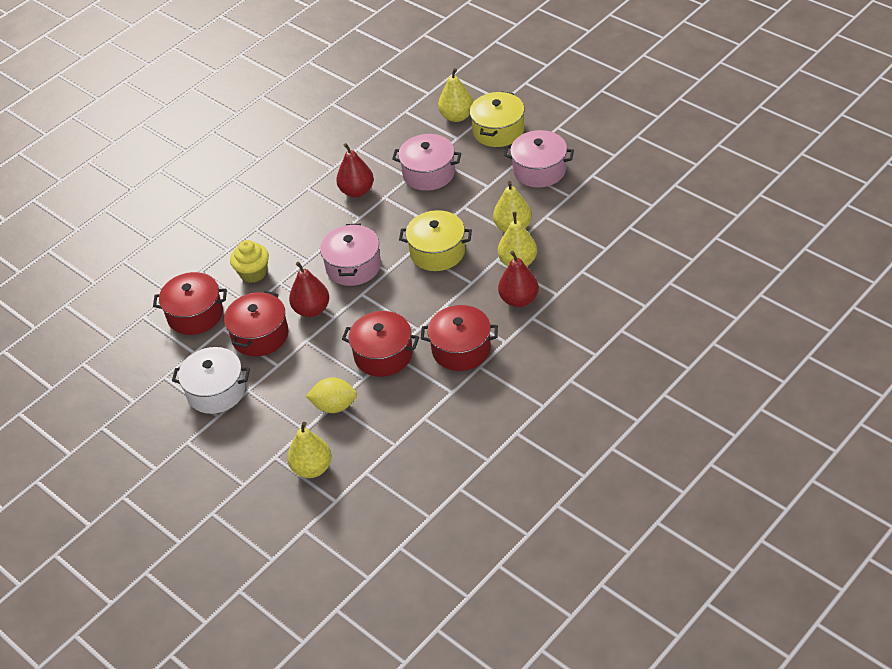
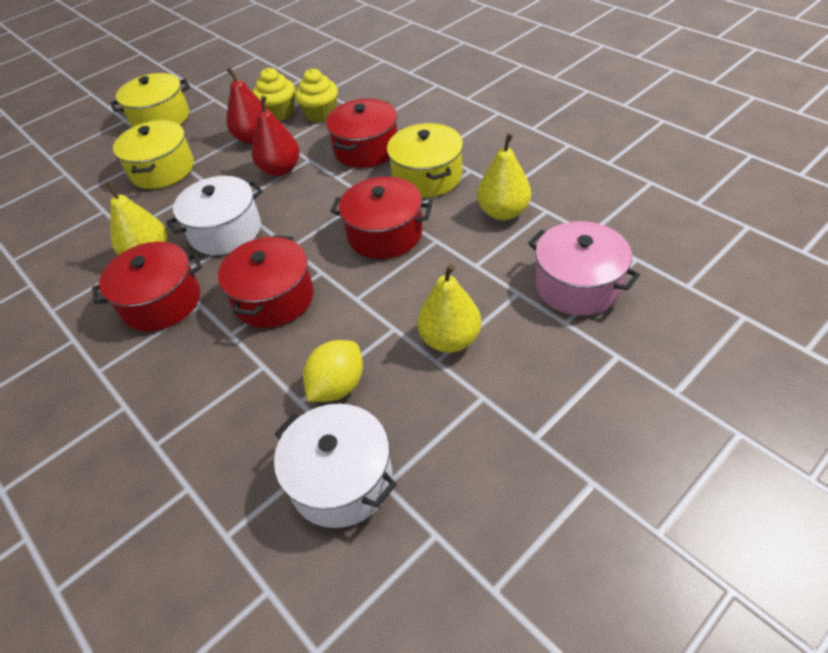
pink pot: [320,224,381,286] [392,134,461,191] [504,130,574,187] = 3 -> [528,221,640,316] = 1
red pear: [289,262,329,317] [336,143,374,197] [498,251,539,307] = 3 -> [226,67,267,144] [252,96,300,176] = 2
white pot: [172,347,250,414] = 1 -> [166,176,263,255] [274,404,397,528] = 2
yellow cupcake: [230,240,269,283] = 1 -> [252,68,295,121] [295,69,338,123] = 2
yellow pear: [287,422,332,478] [438,68,473,122] [493,181,532,232] [498,212,537,267] = 4 -> [106,181,168,255] [417,264,481,353] [477,133,531,220] = 3
yellow pot: [399,210,472,271] [470,91,524,147] = 2 -> [110,73,190,127] [113,120,194,189] [387,123,463,198] = 3

